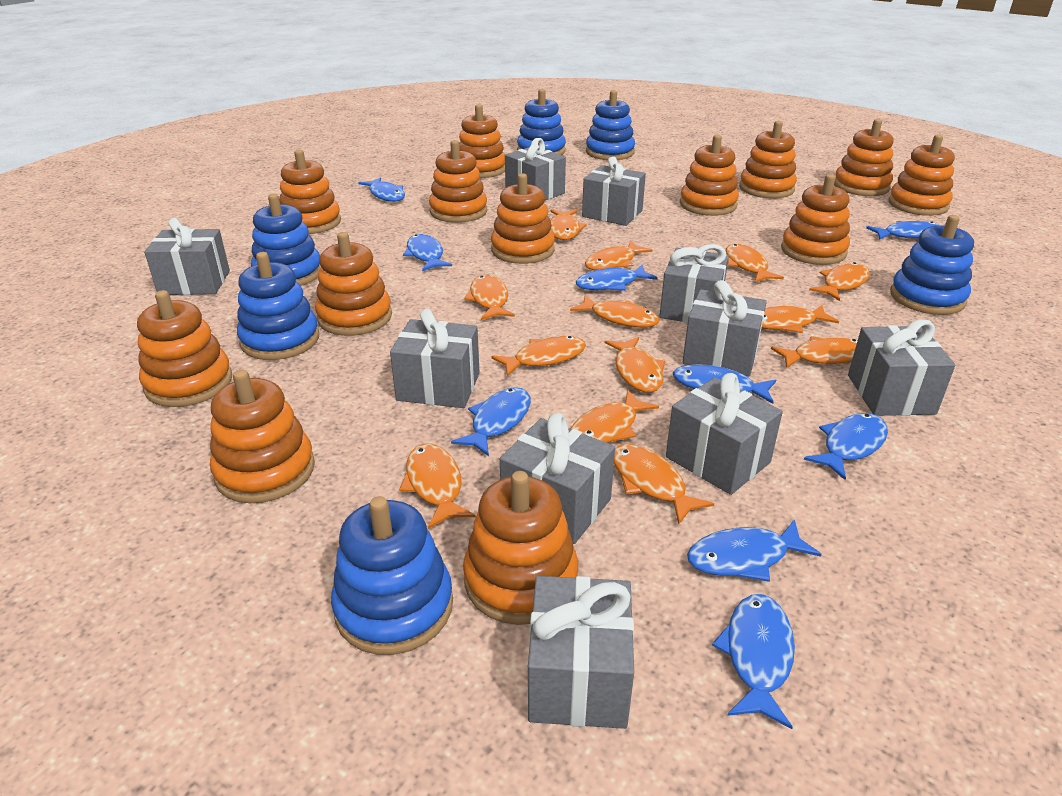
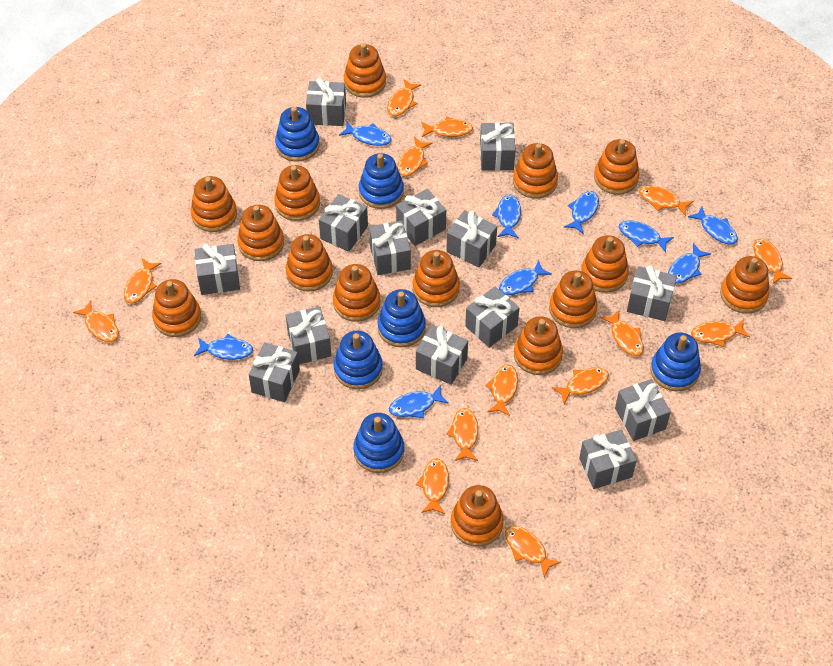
grey gift: [144,218,230,295] [390,309,480,408] [500,413,615,544] [505,138,566,200] [528,576,634,729] [582,156,646,226] [659,244,729,323] [666,373,783,495] [683,280,767,376] [848,319,955,416] = 10 -> [195,244,240,295] [248,342,300,402] [286,306,332,364] [306,77,346,126] [319,194,368,252] [369,221,411,275] [396,189,446,246] [416,325,468,385] [446,210,497,268] [465,286,519,348] [480,122,515,171] [579,429,637,489] [615,379,671,441] [627,265,677,321] = 14
orange fish: [399,443,475,529] [464,275,515,320] [491,336,586,377] [550,209,587,240] [570,295,660,327] [570,390,659,443] [585,241,653,270] [604,337,665,393] [614,444,714,525] [726,244,784,283] [762,305,839,333] [771,336,857,369] [809,262,870,301] = 13 -> [73,301,119,342] [124,258,162,303] [387,79,422,116] [397,137,432,177] [416,458,449,514] [421,117,473,137] [446,408,478,461] [486,365,518,416] [505,526,561,578] [552,367,609,404] [600,310,644,356] [639,185,693,216] [691,319,750,347] [753,239,792,285] = 14
orange stacking toy: [137,290,232,407] [210,370,315,503] [279,150,341,234] [315,232,392,336] [429,140,487,223] [459,104,505,178] [463,471,578,625] [491,173,555,264] [680,135,739,216] [739,121,797,198] [781,174,850,265] [834,119,894,196] [889,134,955,216] = 13 -> [152,279,201,337] [191,176,237,232] [237,205,284,261] [274,165,320,221] [286,234,333,291] [333,264,381,322] [344,43,386,98] [413,250,460,307] [451,485,504,547] [513,143,558,199] [514,316,563,375] [549,270,597,328] [581,235,629,293] [594,139,640,195] [720,256,770,314] = 15

